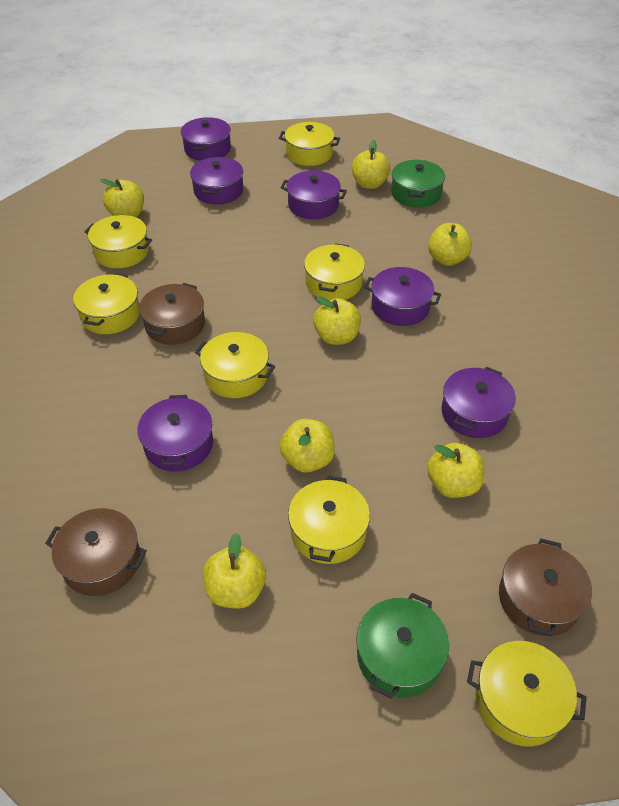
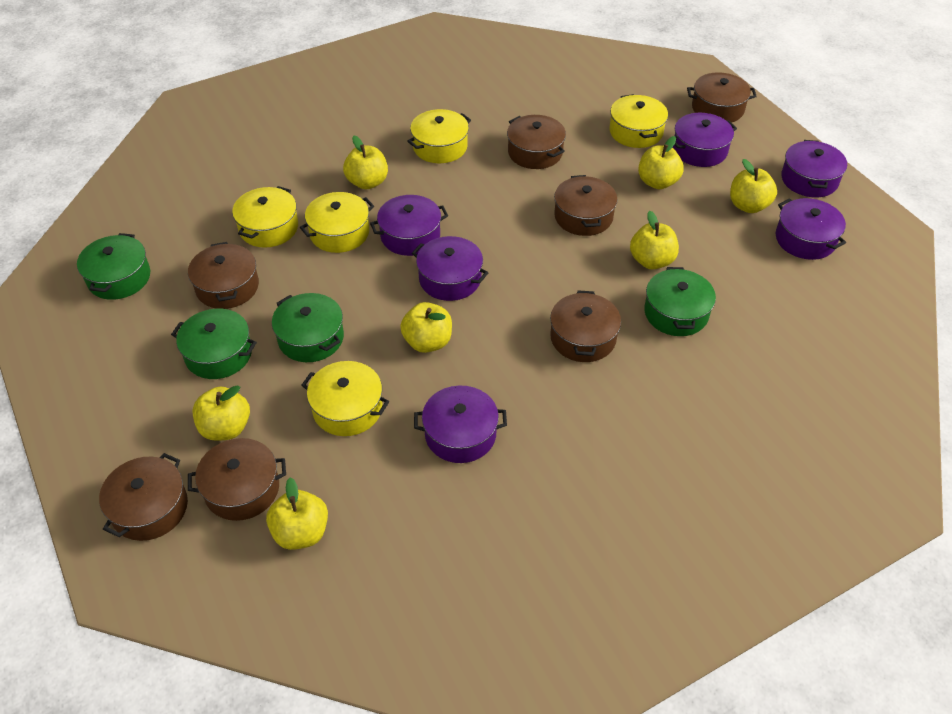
brown pot: [45,508,147,596] [139,283,205,345] [499,538,592,637] = 3 -> [99,453,188,541] [188,242,259,309] [188,438,286,521] [507,115,566,169] [550,290,621,362] [554,175,618,236] [687,72,757,123] = 7
green pot: [356,593,449,698] [391,159,445,208] = 2 -> [77,233,150,300] [171,309,257,379] [272,293,344,362] [644,267,716,336] = 4
yellow pot: [73,273,140,334] [84,215,152,268] [195,332,275,398] [279,122,340,166] [288,476,370,564] [304,243,365,300] [467,641,587,747] = 7 -> [232,186,298,248] [300,192,374,253] [301,361,389,436] [407,109,471,163] [609,94,668,148] = 5

